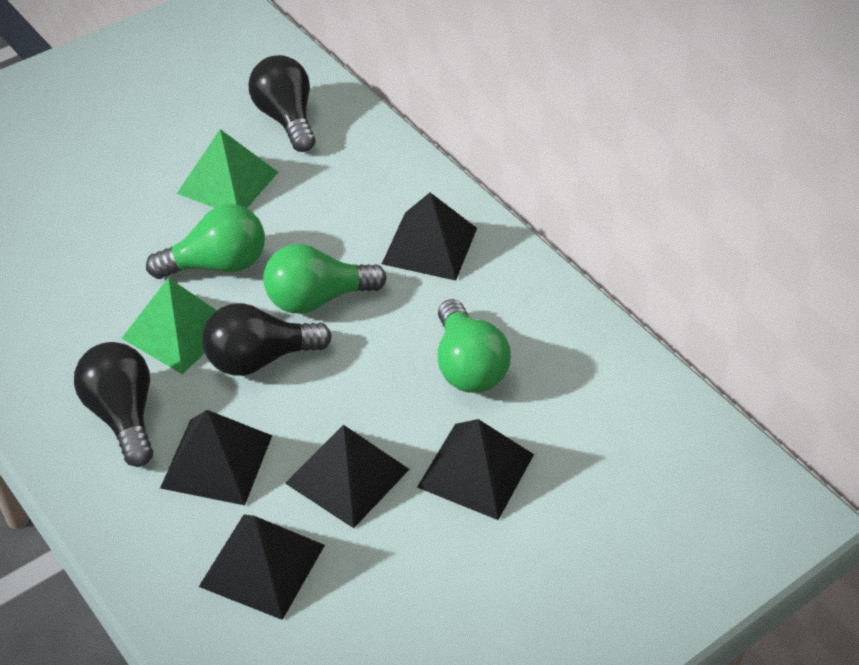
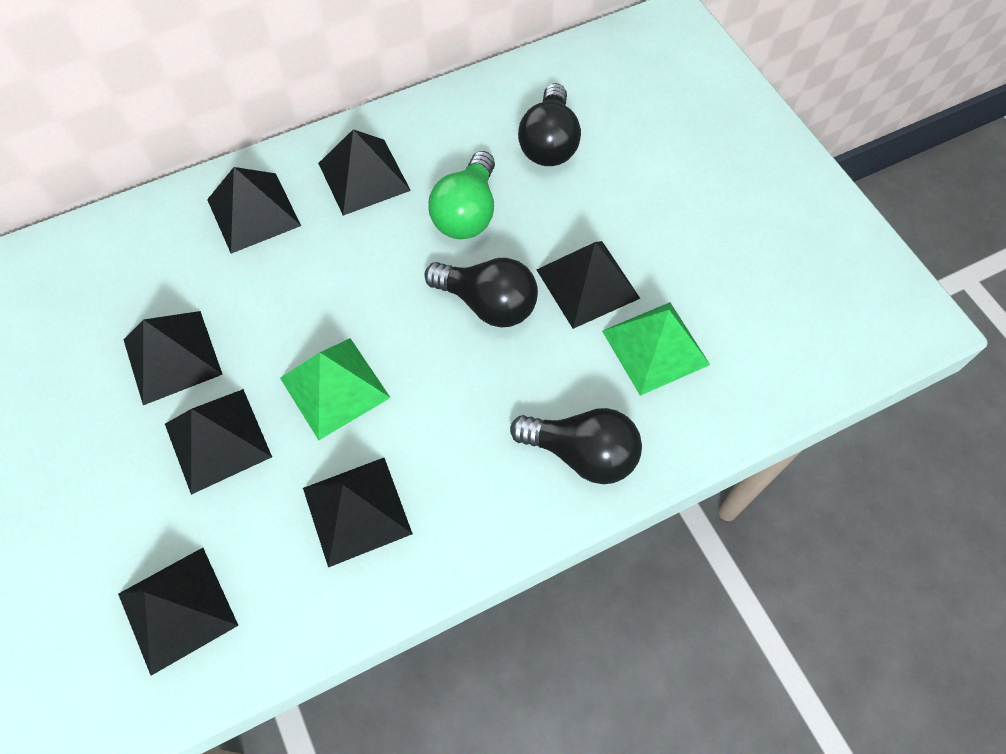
black pyramid: [160,410,272,505] [199,515,325,620] [285,425,410,528] [382,193,477,281] [417,419,534,520] = 5 -> [118,548,239,676] [124,311,223,405] [165,389,272,495] [207,167,301,254] [303,458,413,568] [318,129,411,216] [536,241,640,329] = 7
green light bulb: [146,204,265,279] [263,244,387,314] [438,299,511,393] = 3 -> [428,151,495,239] = 1

